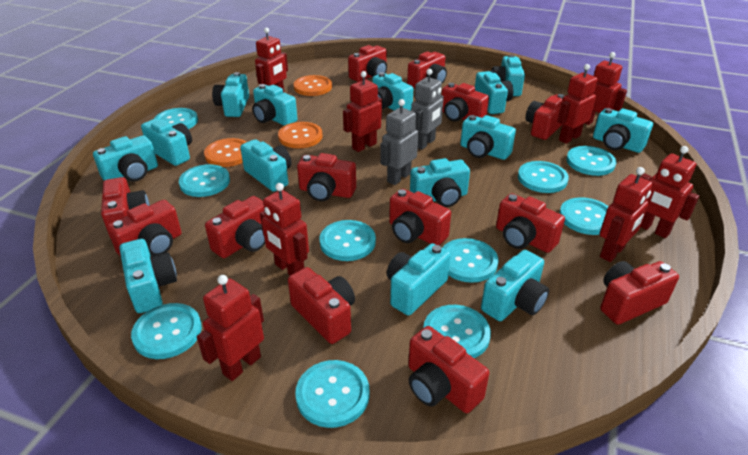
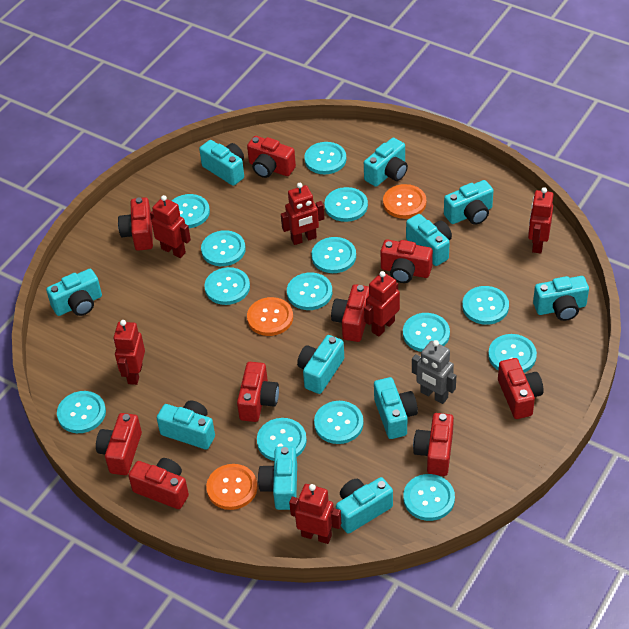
grey robot: [380,99,418,185] [411,69,444,150] = 2 -> [412,340,456,404] = 1
red camera: [101,177,150,238] [107,200,181,257] [205,196,265,258] [288,267,355,344] [297,153,356,201] [348,45,387,82] [389,189,451,245] [407,51,447,88] [408,326,489,413] [442,83,489,122] [496,193,565,253] [525,94,564,140] [600,261,679,325] = 13 -> [96,413,142,475] [118,197,153,251] [128,458,189,509] [237,362,279,422] [247,136,296,178] [331,284,369,342] [381,239,433,283] [413,413,454,476] [498,358,543,419] = 9
red robot: [197,275,264,381] [255,28,288,92] [260,183,309,275] [343,71,382,152] [557,64,598,144] [584,52,627,126] [599,167,653,262] [640,146,699,238] = 8 -> [113,320,145,385] [150,195,191,258] [281,183,324,245] [289,484,341,544] [364,271,400,337] [528,187,554,254] = 6
turquoise button: [131,303,202,359] [154,108,198,129] [179,164,230,197] [295,360,370,428] [319,220,376,261] [423,305,491,358] [442,238,498,283] [518,161,569,193] [559,197,609,235] [566,146,616,176] = 10 -> [57,391,106,433] [172,194,210,228] [201,230,246,266] [205,267,250,305] [257,418,307,461] [287,272,332,310] [304,142,346,174] [312,237,356,273] [314,401,364,444] [324,187,368,222] [403,313,450,352] [403,474,455,521] [462,286,509,325] [488,334,537,373] = 14
turquoise camera: [93,135,158,181] [120,239,177,313] [141,119,192,166] [212,72,249,117] [240,139,292,192] [252,84,297,126] [372,72,413,111] [387,243,451,316] [410,158,470,207] [460,115,516,160] [475,71,513,114] [481,250,549,321] [491,54,525,96] [593,108,653,153] = 14 -> [46,269,102,316] [157,400,215,449] [199,140,244,186] [258,446,297,510] [297,335,344,394] [336,477,393,534] [364,138,408,187] [374,377,418,439] [406,214,452,266] [444,180,493,225] [533,276,589,321] = 11

